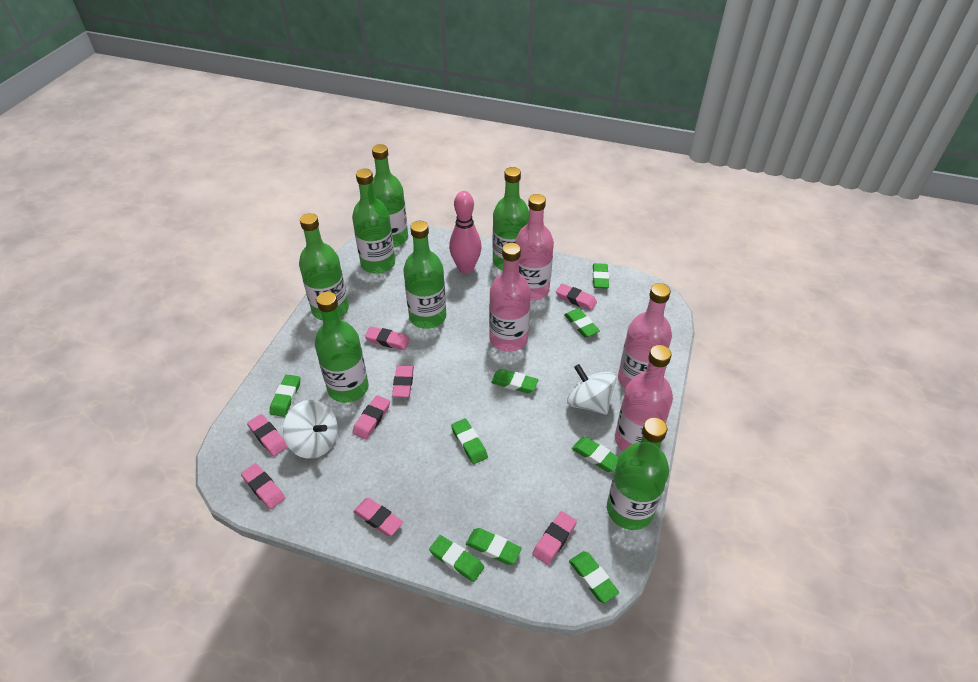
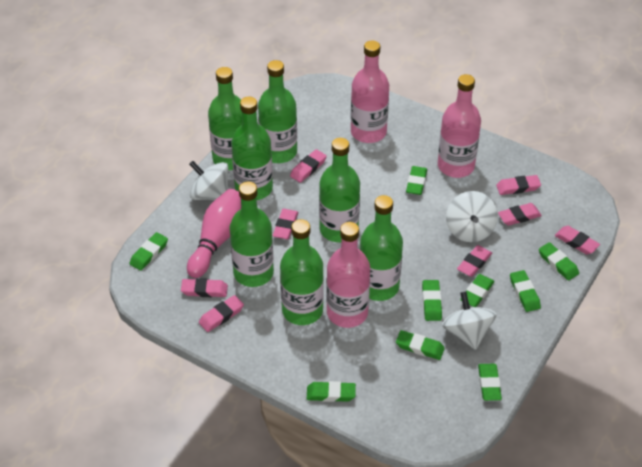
pink bottle: [489,243,531,352] [515,194,554,301] [615,345,673,451] [618,283,672,389] = 4 -> [326,222,370,328] [351,40,389,143] [438,74,481,178] = 3
white spinning top: [283,400,338,459] [567,364,616,415] = 2 -> [189,161,228,200] [442,292,497,350] [446,191,498,242] = 3

